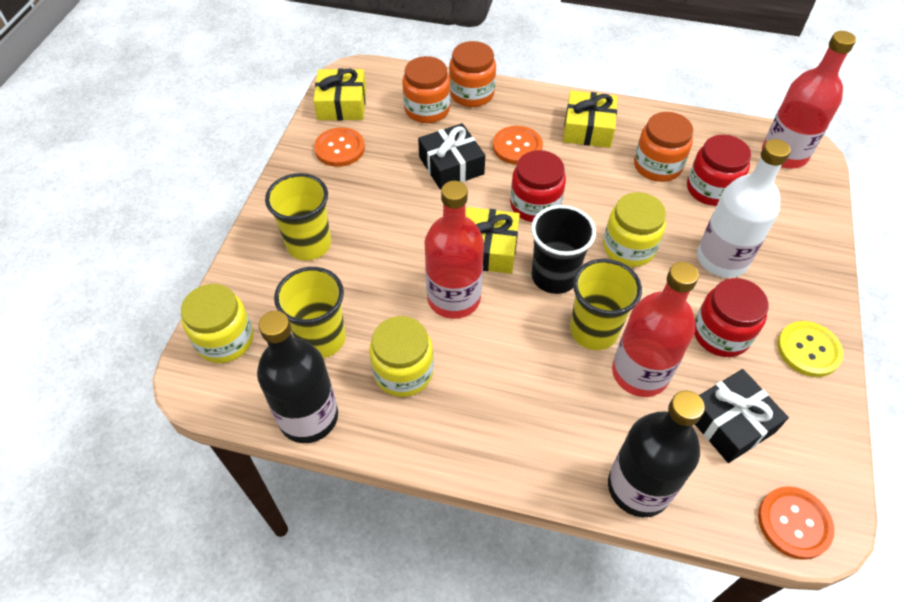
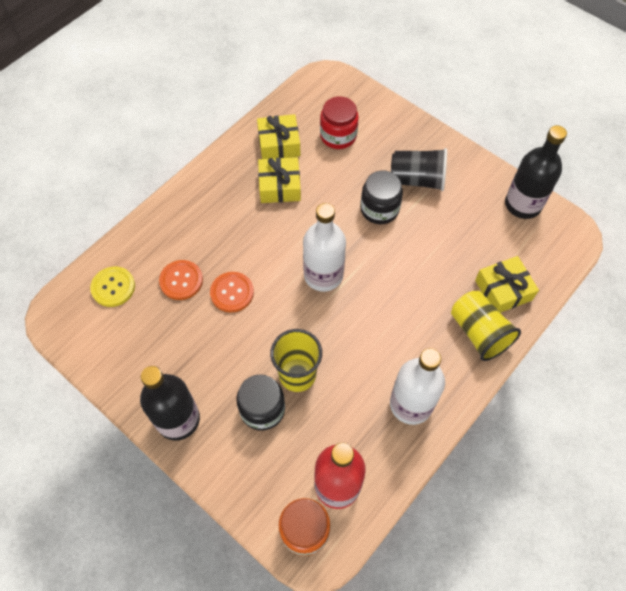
black gift: [418,123,485,190] [695,369,789,463] = 2 -> none = 0
black jar: none = 0 -> [236,374,285,431] [360,171,403,224] = 2
orange button: [314,127,365,167] [493,126,543,165] [758,487,834,560] = 3 -> [159,260,203,300] [210,272,254,313] = 2
orange jar: [402,56,451,123] [449,41,496,107] [634,112,693,182] = 3 -> [279,498,330,556] = 1
red bottle: [425,181,484,319] [612,262,699,397] [762,31,856,169] = 3 -> [314,443,366,509] = 1
red jar: [510,150,566,222] [687,135,751,206] [694,278,769,357] = 3 -> [320,96,359,149] = 1
white bottle: [697,139,791,278] = 1 -> [303,203,346,292] [390,348,445,425] = 2
yellow cup: [265,173,331,260] [274,267,346,358] [570,259,642,350] = 3 -> [270,329,322,392] [451,291,521,361] = 2
yellow jar: [181,284,253,363] [369,316,434,397] [603,192,666,267] = 3 -> none = 0

